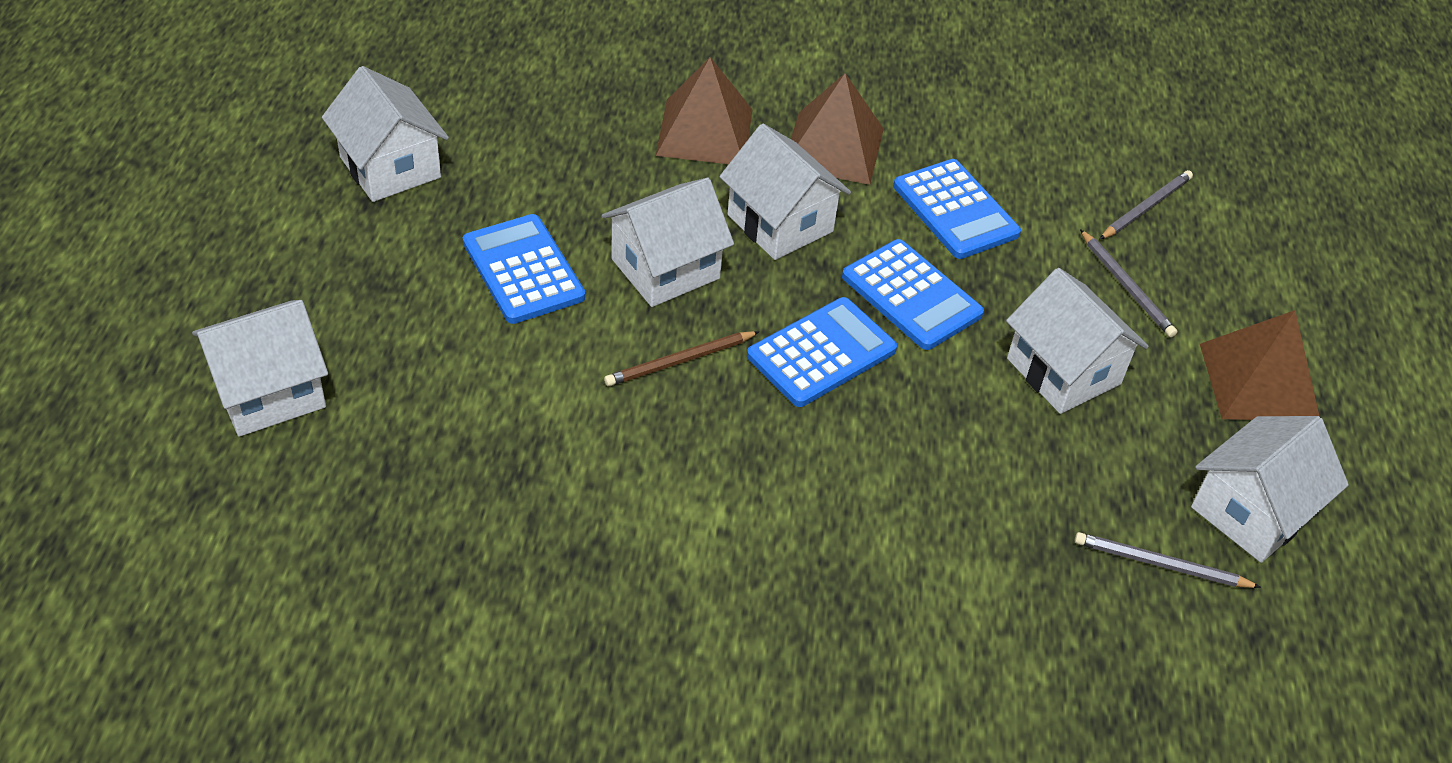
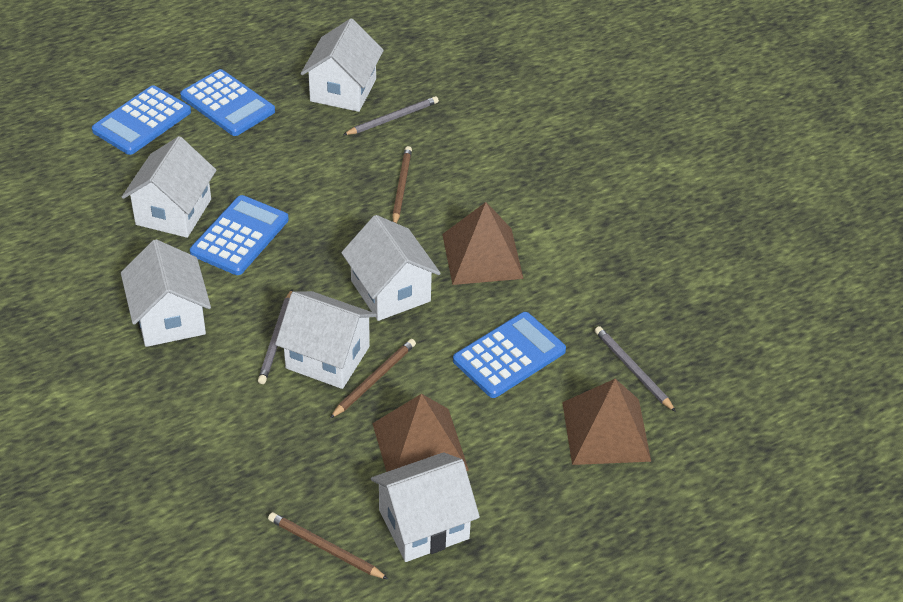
brown pencil: [604,331,760,386] = 1 -> [268,512,388,579] [330,339,416,418] [392,146,412,223] = 3

